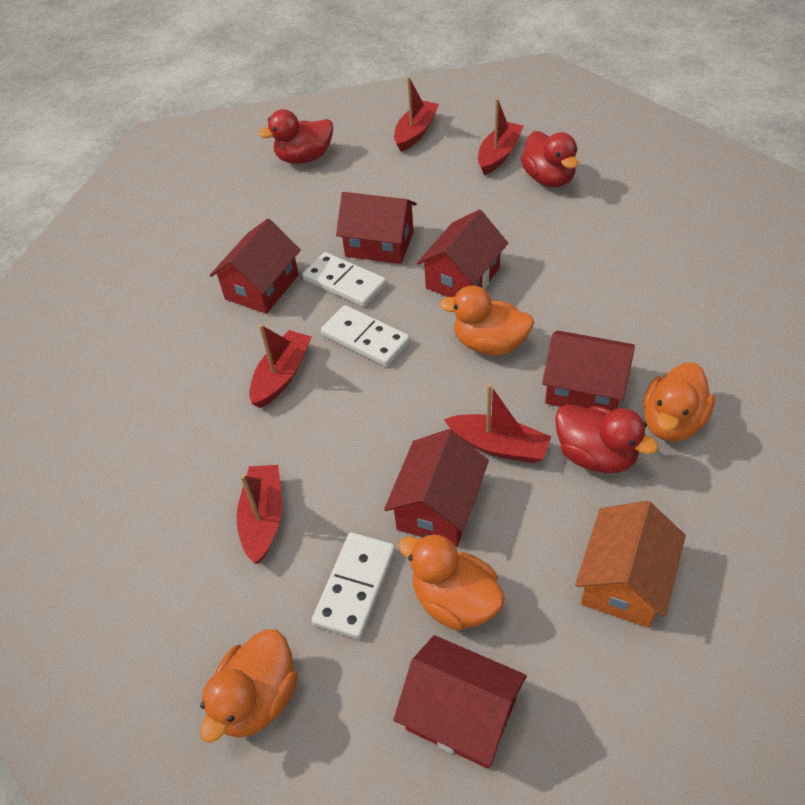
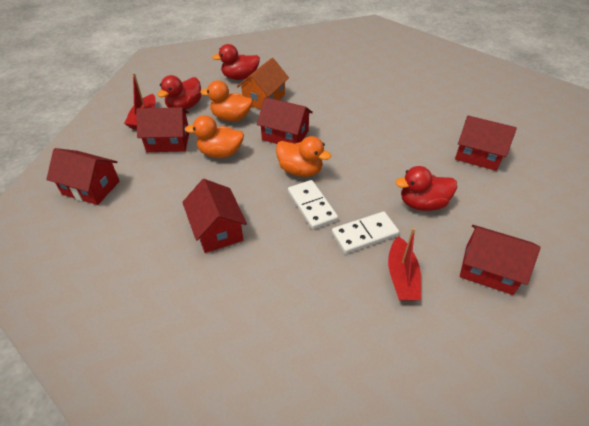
orange duck: [200,630,298,743] [398,533,505,631] [439,285,534,355] [643,362,715,442] = 4 -> [185,115,244,158] [200,80,253,121] [276,136,331,177] = 3
red boat: [237,465,282,564] [249,324,311,408] [394,77,439,152] [444,384,551,463] [478,98,523,175] = 5 -> [124,73,155,130] [388,228,421,301] = 2
white domino: [302,252,387,307] [312,532,396,639] [321,305,410,367] = 3 -> [288,180,338,230] [332,211,399,254] = 2

